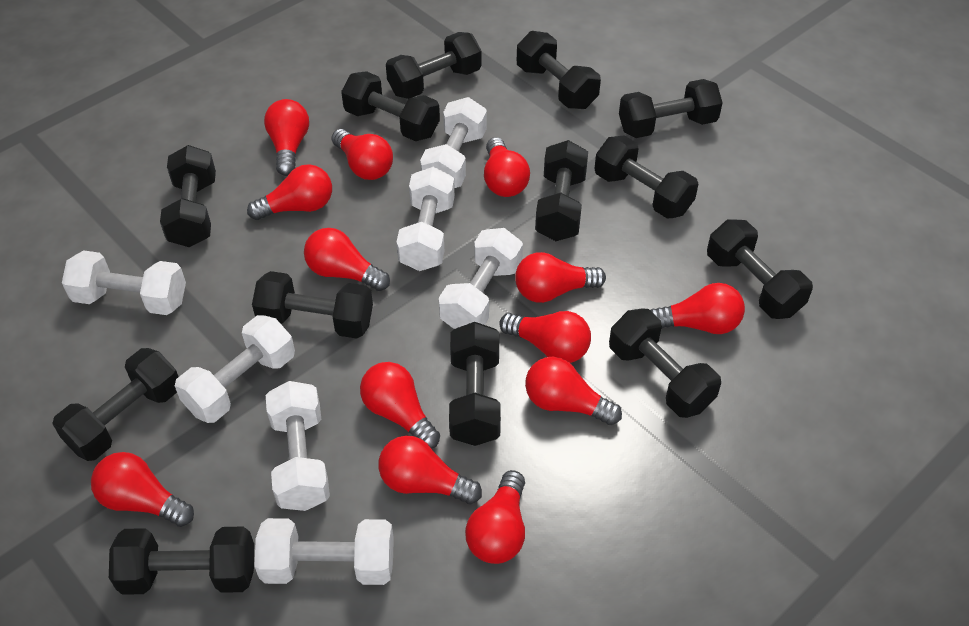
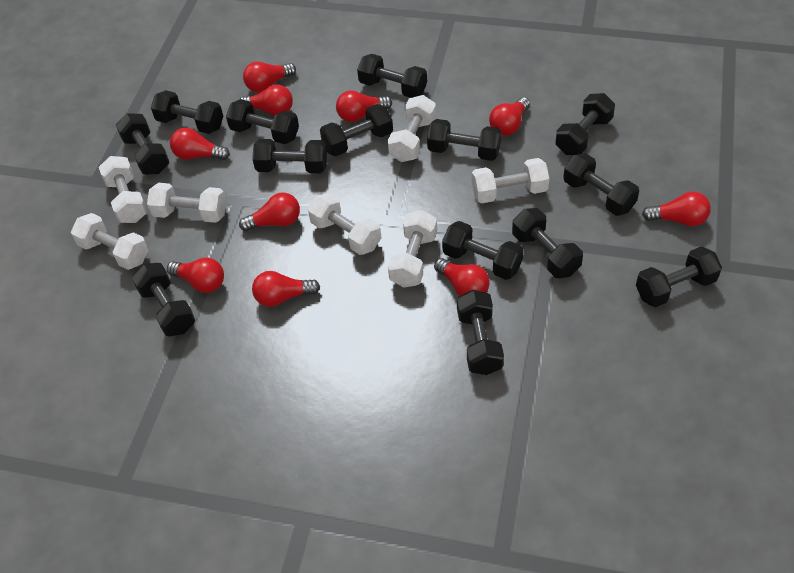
black dumbbell: [52,348,179,461] [109,527,254,595] [160,145,216,247] [252,271,373,339] [341,71,440,141] [386,32,481,99] [449,322,501,446] [517,31,601,109] [535,140,588,241] [594,135,698,219] [609,308,721,418] [619,79,723,138] [707,219,813,319] = 13 -> [116,113,169,174] [132,263,195,336] [151,90,223,134] [226,99,299,144] [252,139,327,173] [320,104,393,156] [357,54,427,98] [427,119,501,161] [442,221,523,280] [457,290,504,375] [512,208,583,278] [555,93,615,155] [563,153,639,216] [636,247,722,307] = 14
red light bulb: [91,452,194,527] [247,164,332,220] [264,99,309,176] [304,228,390,291] [331,129,393,180] [360,362,440,449] [379,436,482,504] [465,470,525,564] [484,137,530,197] [499,311,591,363] [515,252,606,303] [525,356,622,425] [650,283,745,334] = 13 -> [167,258,224,293] [170,128,230,160] [239,85,293,115] [239,192,300,231] [243,62,296,92] [252,271,320,307] [336,90,392,122] [434,258,490,296] [489,97,530,136] [642,192,711,227] = 10

